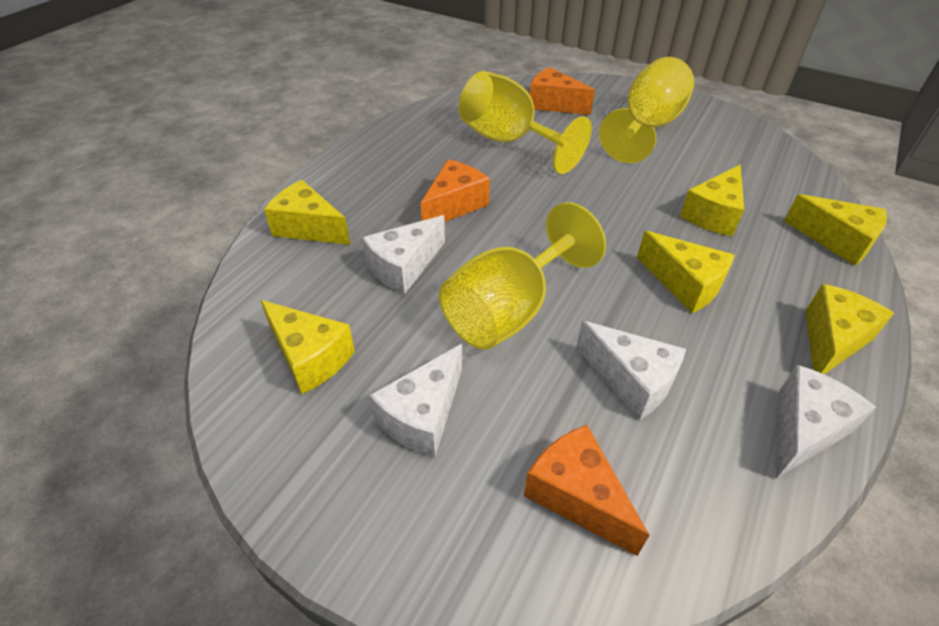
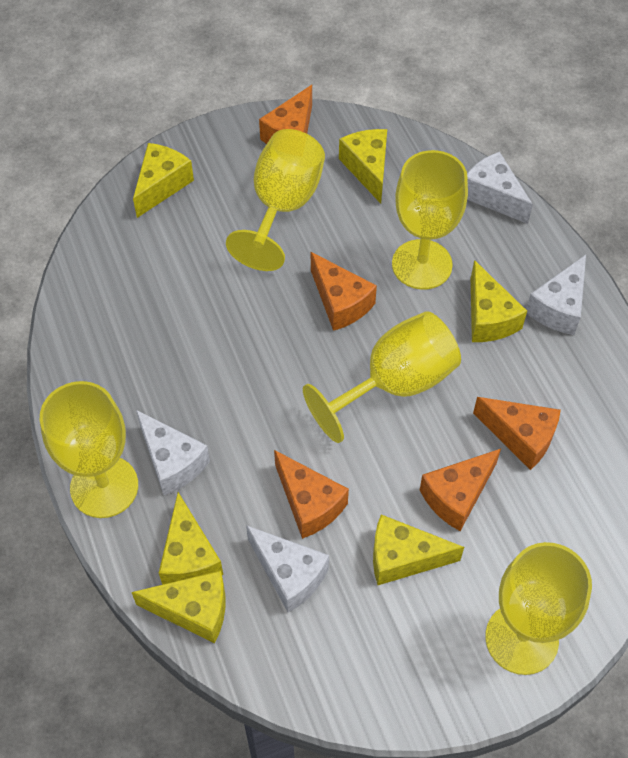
orange cheese: [420,159,490,222] [524,425,650,556] [530,67,595,115] = 3 -> [259,85,312,144] [274,450,349,539] [311,252,377,331] [420,449,501,531] [473,397,561,470] = 5
yellow goblet: [439,202,606,350] [459,71,592,174] [599,57,694,163] = 3 -> [40,381,138,518] [226,129,325,271] [303,311,461,443] [392,150,468,289] [485,542,592,675] = 5

